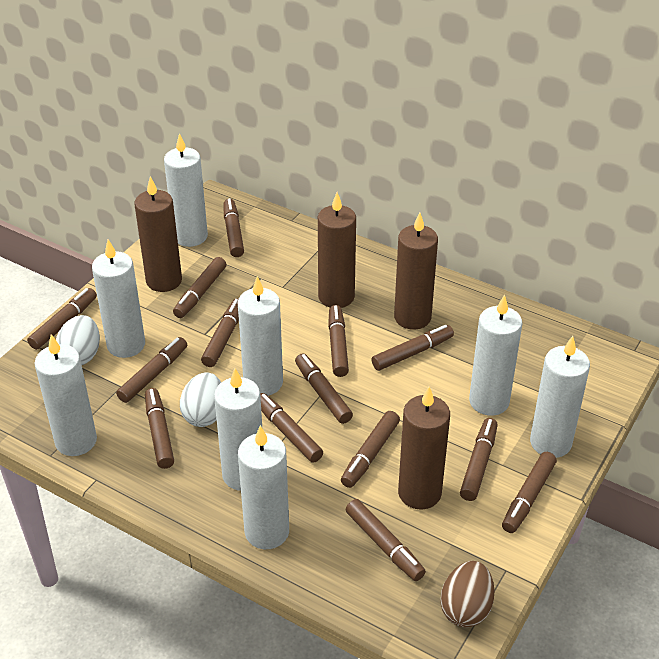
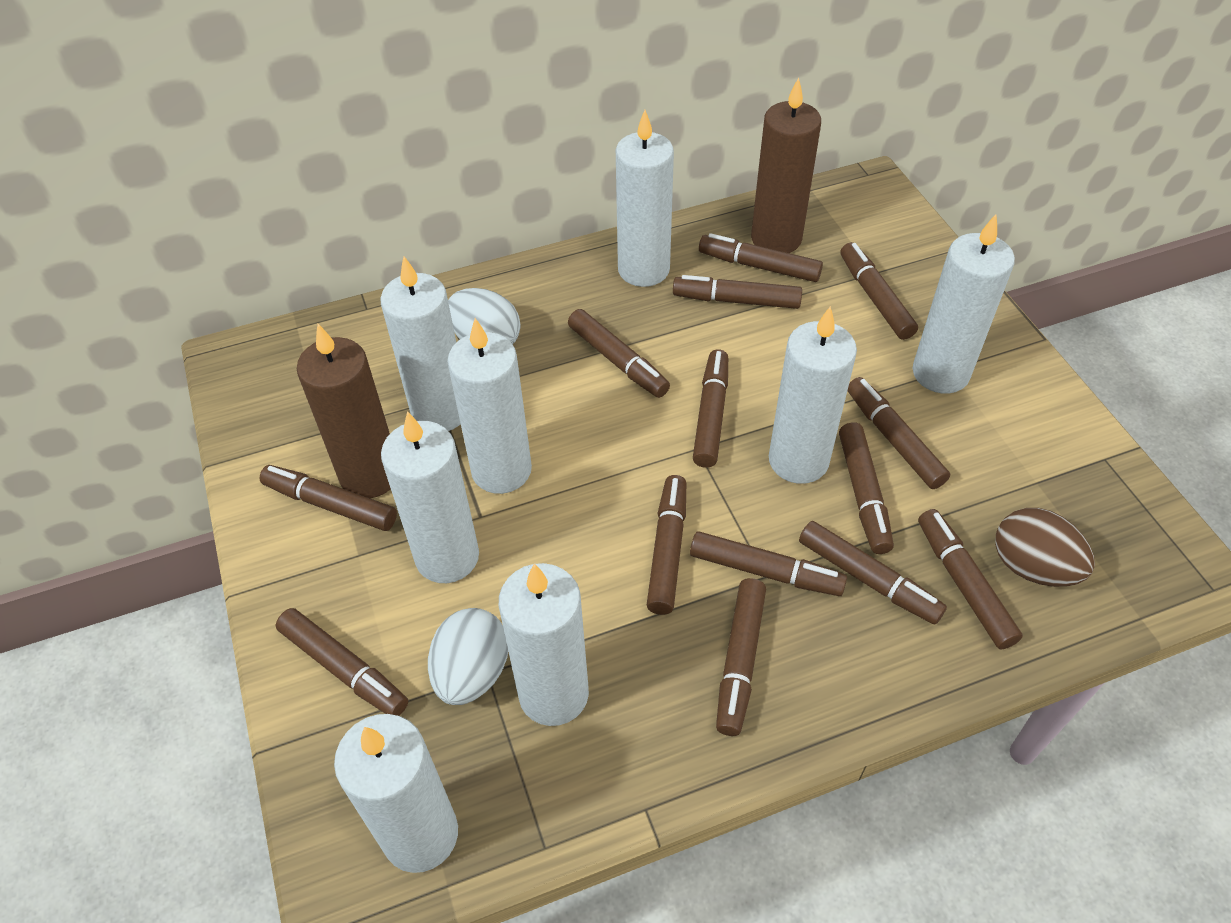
brown candle: [134,176,182,292] [318,193,356,308] [394,213,438,330] [398,386,450,510] = 4 -> [297,324,391,498] [751,78,821,253] = 2

